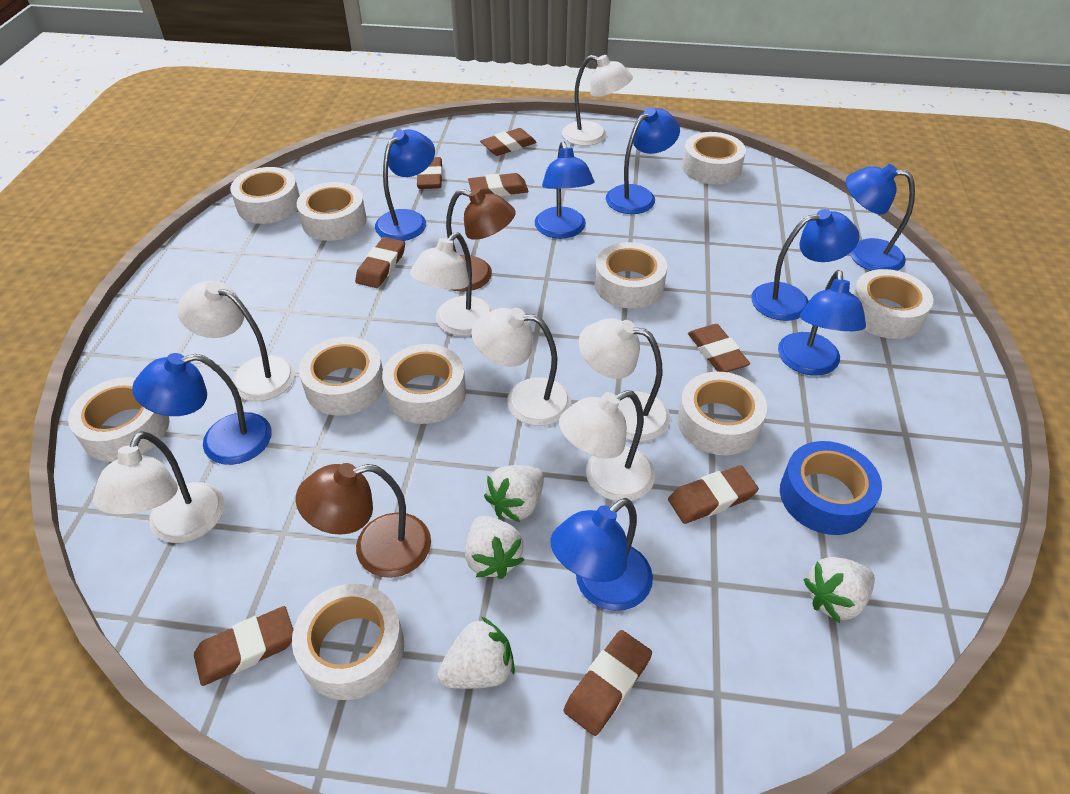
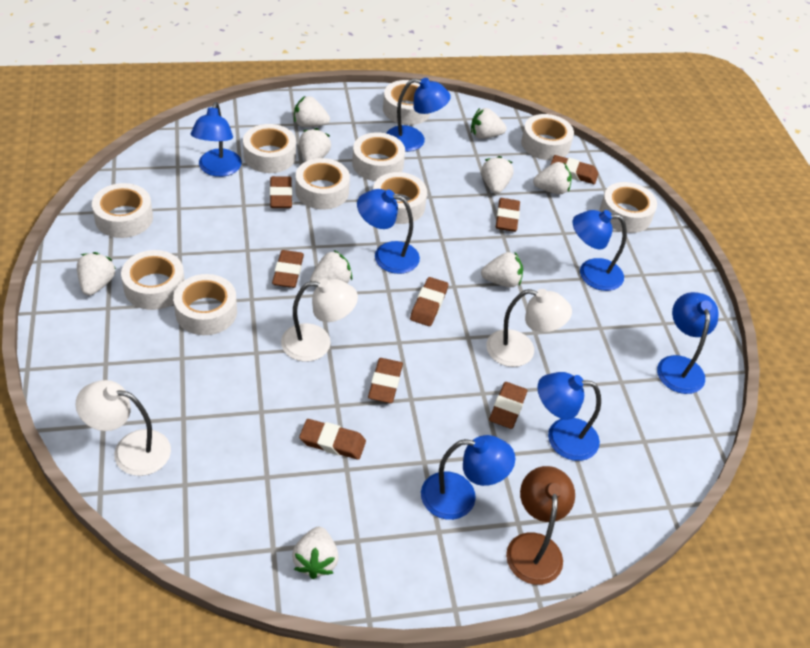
blue lamp: [132,353,272,465] [375,130,435,241] [535,141,594,239] [551,498,653,611] [606,107,680,214] [751,209,860,321] [778,270,866,376] [846,164,915,271] = 8 -> [191,102,242,177] [357,189,420,274] [386,78,451,152] [421,435,515,520] [537,372,601,461] [572,210,627,291] [657,292,719,394] = 7
blue tape: [780,441,882,535] = 1 -> none = 0
brown lamp: [296,463,431,578] [446,188,516,292] = 2 -> [506,466,575,585] = 1
white lamp: [93,431,224,543] [177,281,295,401] [410,233,493,336] [471,308,571,426] [559,390,655,501] [562,55,633,146] [579,318,670,441] = 7 -> [75,380,171,476] [281,278,358,362] [486,289,572,367] = 3
white strawberry: [437,616,515,689] [465,516,524,579] [484,465,544,522] [803,557,875,623] = 4 -> [77,252,116,296] [292,527,339,579] [294,96,330,127] [299,128,331,162] [310,250,352,287] [471,108,507,139] [481,156,514,194] [481,252,523,288] [533,162,572,194] = 9

